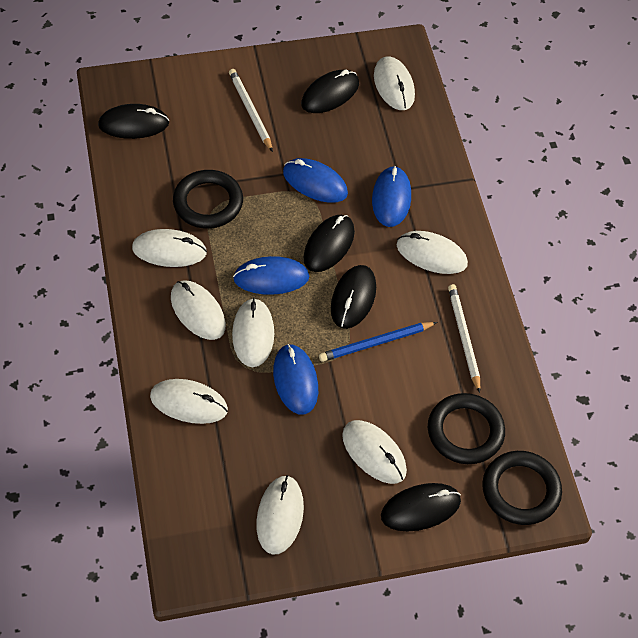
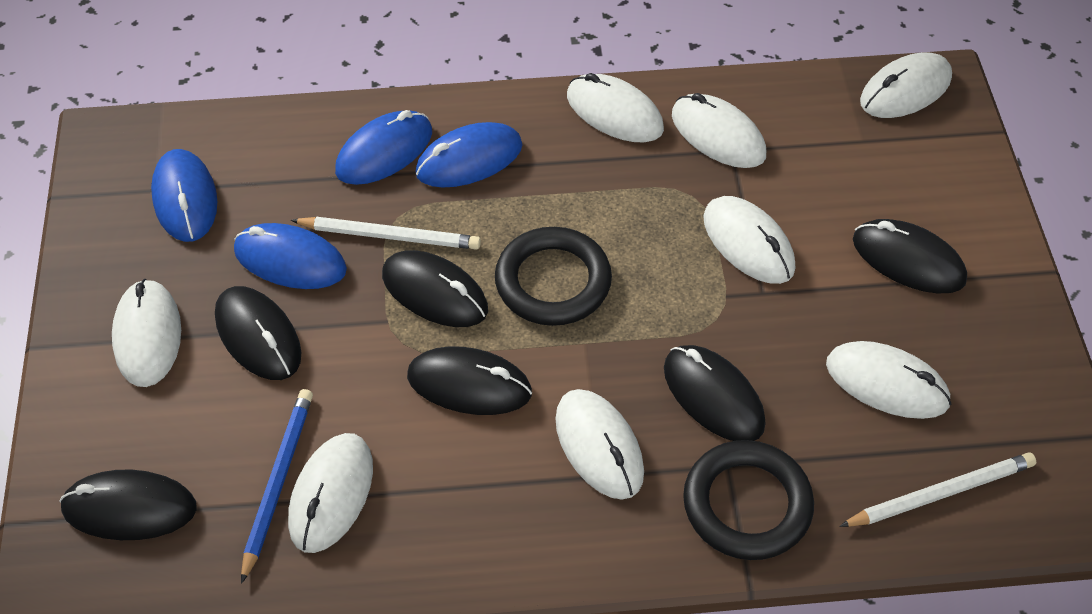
black mouse: [98,104,169,139] [301,70,359,113] [304,215,355,272] [331,265,376,329] [381,483,461,531] = 5 -> [59,470,197,540] [215,286,302,380] [382,250,488,327] [407,346,532,415] [664,345,765,441] [853,219,967,293] = 6
black ring: [173,170,243,229] [428,393,505,464] [482,451,562,525] = 3 -> [495,227,612,326] [683,440,814,560] = 2

